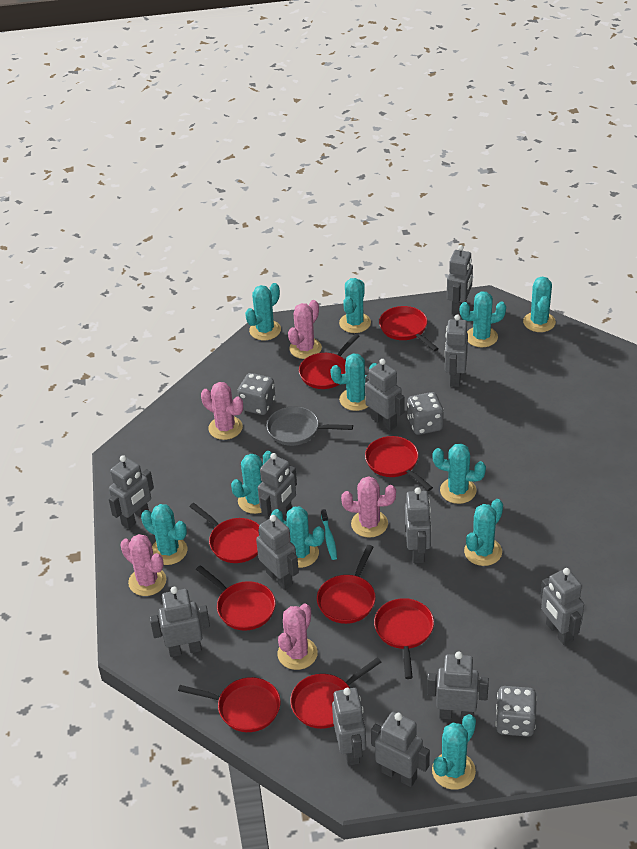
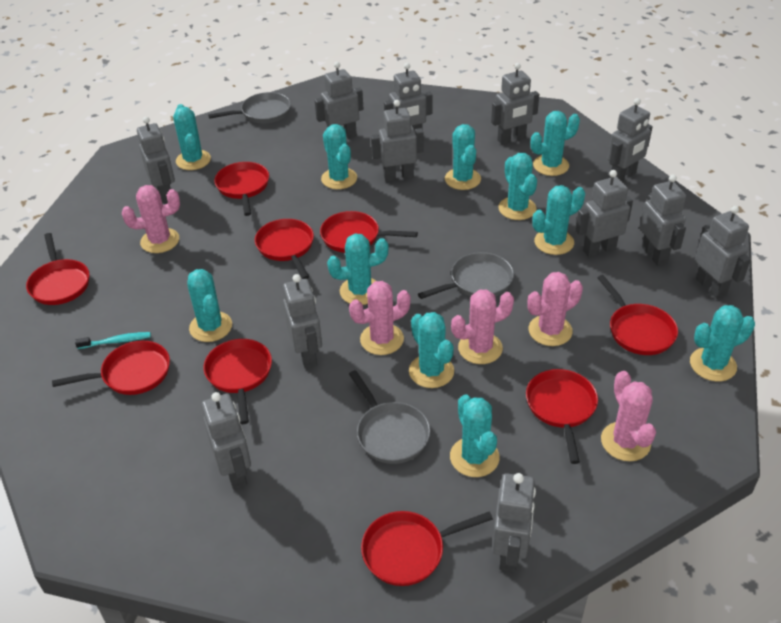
grey dice: [238,373,275,415] [407,392,444,435] [496,686,537,737] = 3 -> none = 0
grey pan: [267,406,353,446] = 1 -> [208,92,291,123] [349,370,430,464] [418,252,514,299] = 3

